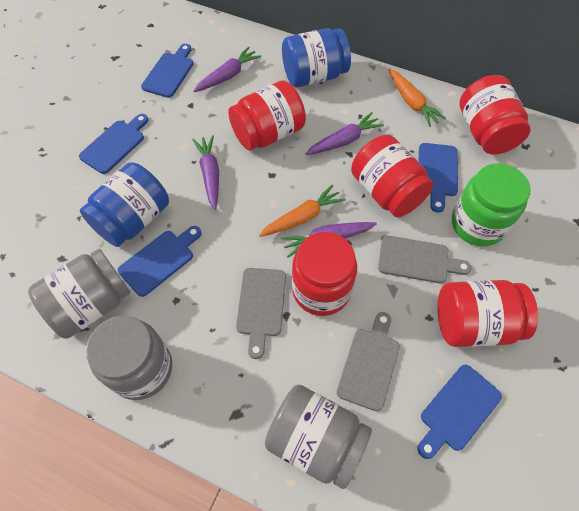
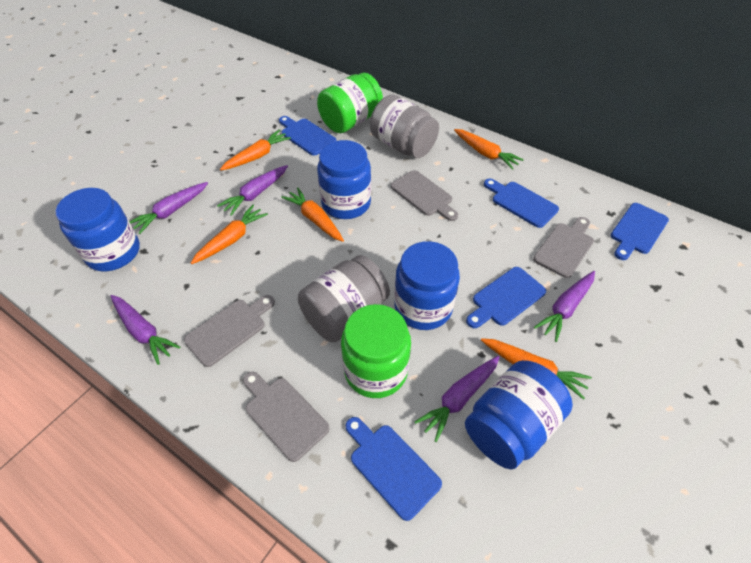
blue jar: [80,162,169,247] [282,28,351,87] = 2 -> [55,188,140,271] [317,140,371,219] [394,241,460,330] [465,360,573,469] = 4
green jar: [452,164,531,246] = 1 -> [317,72,383,133] [341,304,411,398] = 2
grey cutting board: [236,268,286,359] [337,312,400,411] [378,236,471,283] = 3 -> [184,295,275,367] [243,372,330,462] [391,170,458,221] [533,217,594,278] = 4
grey jar: [28,249,130,339] [86,316,172,400] [265,385,372,489] = 3 -> [298,255,390,342] [370,95,439,158] = 2
orange carrot: [259,184,346,237] [388,69,446,127] = 2 -> [191,205,268,264] [220,130,291,170] [281,187,344,242] [454,129,524,170] [481,338,592,400] = 5
purple carrot: [192,135,219,210] [193,47,261,92] [281,222,377,258] [305,112,384,155] = 4 -> [111,295,180,365] [130,182,208,234] [217,165,288,216] [414,356,500,442] [534,271,595,342] = 5
red jar: [228,81,306,151] [292,232,357,316] [351,135,433,217] [438,280,538,347] [459,75,530,155] = 5 -> none = 0

